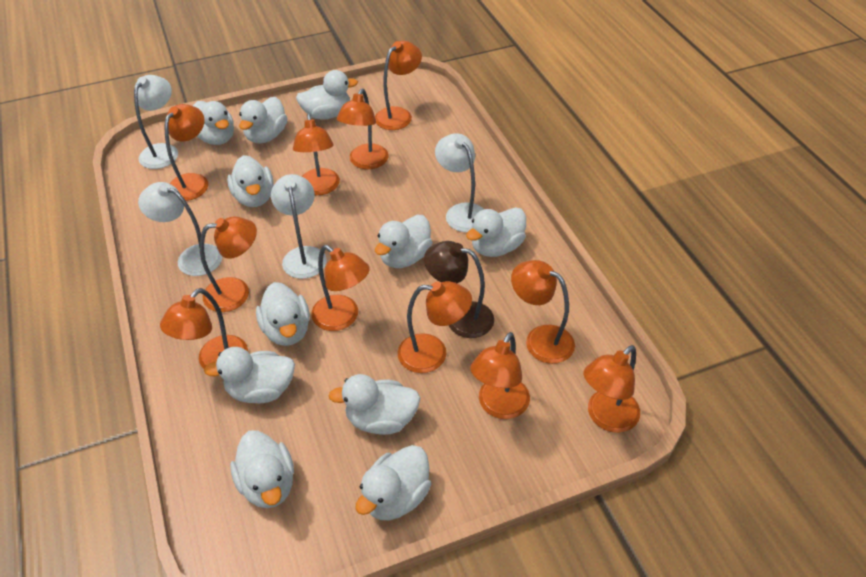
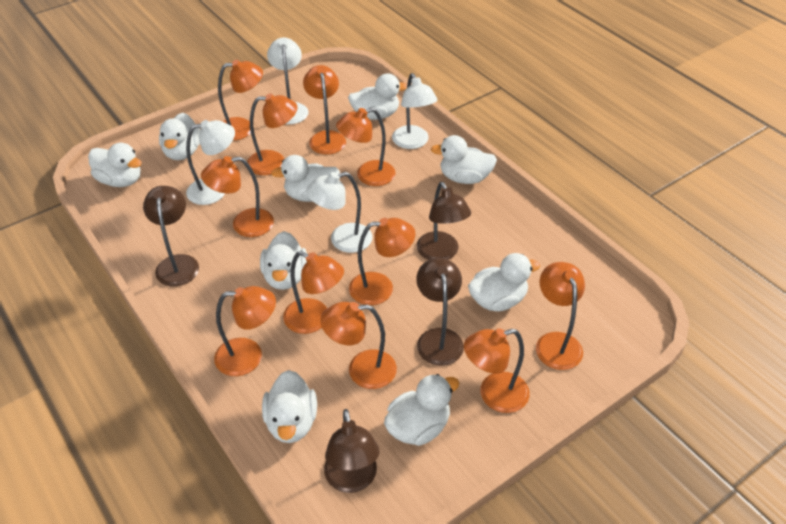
brown lamp: [424,241,494,338] = 1 -> [143,186,199,286] [324,409,380,493] [416,258,464,366] [417,182,471,260] = 4
white duck: [193,101,234,145] [204,347,295,404] [227,155,274,207] [230,430,294,508] [239,97,287,144] [256,282,310,346] [296,70,358,120] [328,374,420,435] [355,445,431,520] [375,215,433,268] [466,207,526,257] = 11 -> [88,143,142,187] [159,113,201,160] [260,231,307,290] [262,370,317,443] [271,155,340,202] [348,73,407,120] [384,374,459,446] [431,135,497,184] [468,253,540,311] = 9

